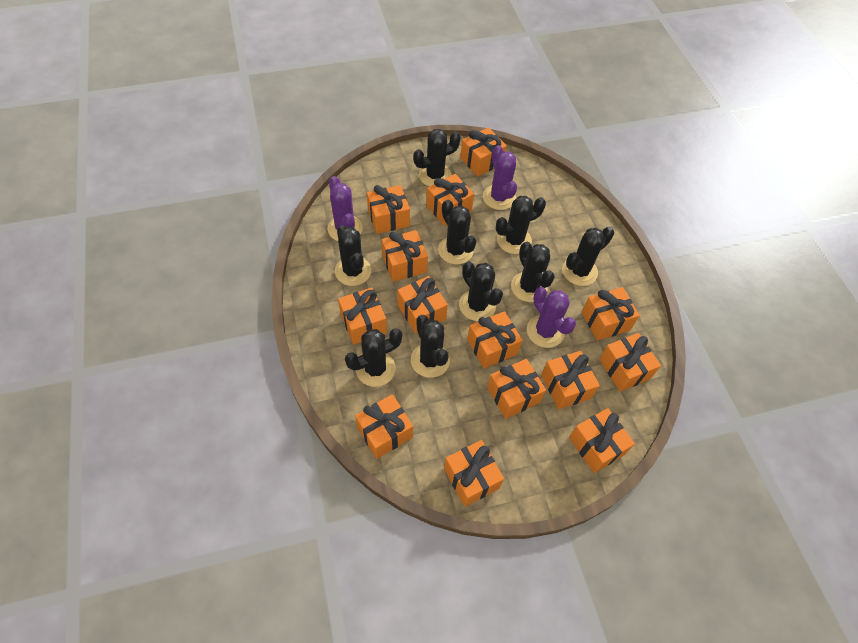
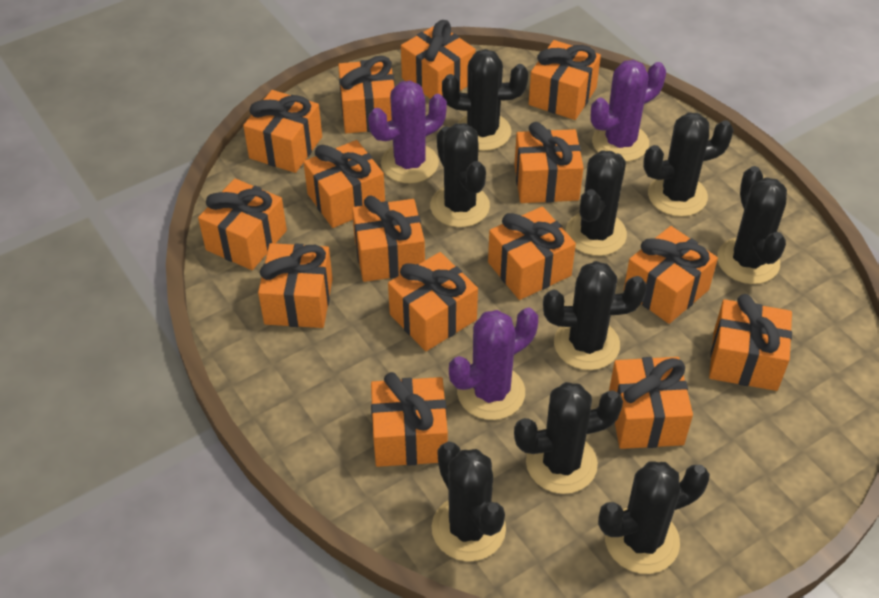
orange gift: [338,288,387,345] [355,394,413,459] [367,185,410,234] [382,230,428,282] [397,276,448,334] [426,174,474,226] [444,440,504,507] [460,127,507,177] [467,311,523,369] [487,359,546,419] [541,351,600,410] [569,408,635,473] [582,287,640,341] [599,333,661,392] = 14 -> [198,178,287,270] [243,90,322,173] [258,243,333,328] [303,140,385,228] [338,56,395,133] [352,196,425,282] [371,372,448,467] [388,252,478,351] [401,20,476,99] [488,206,576,300] [514,122,584,203] [529,40,601,120] [609,357,693,449] [624,226,718,324] [709,294,792,391] = 15

